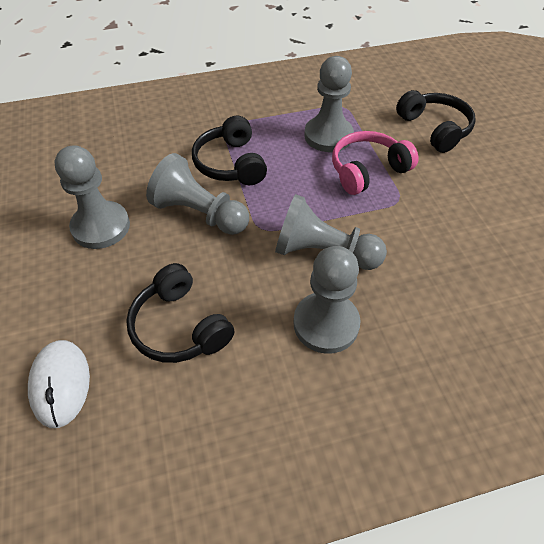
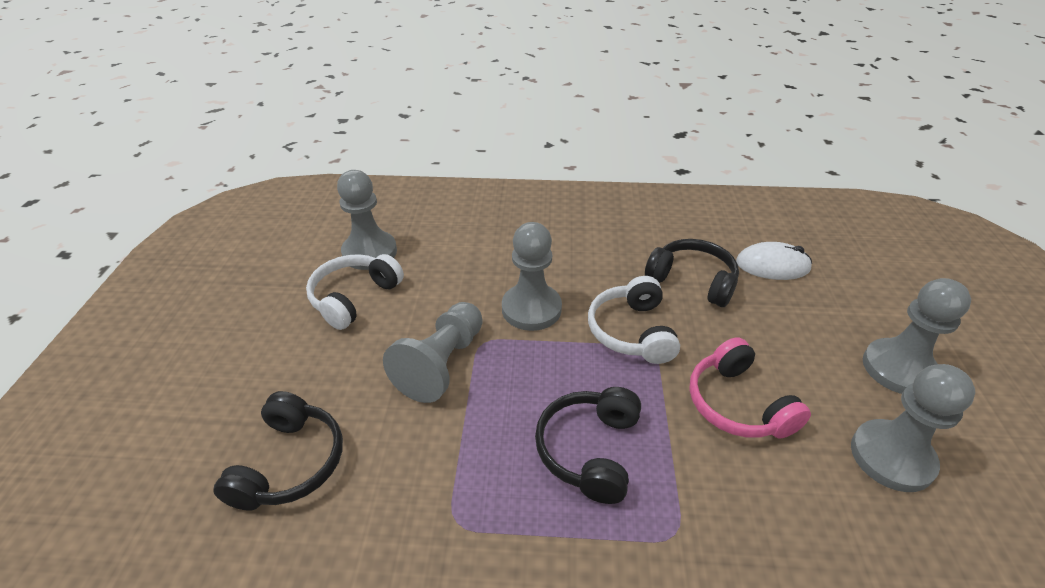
white headphones: none = 0 -> [306,254,404,330] [588,276,680,364] = 2

